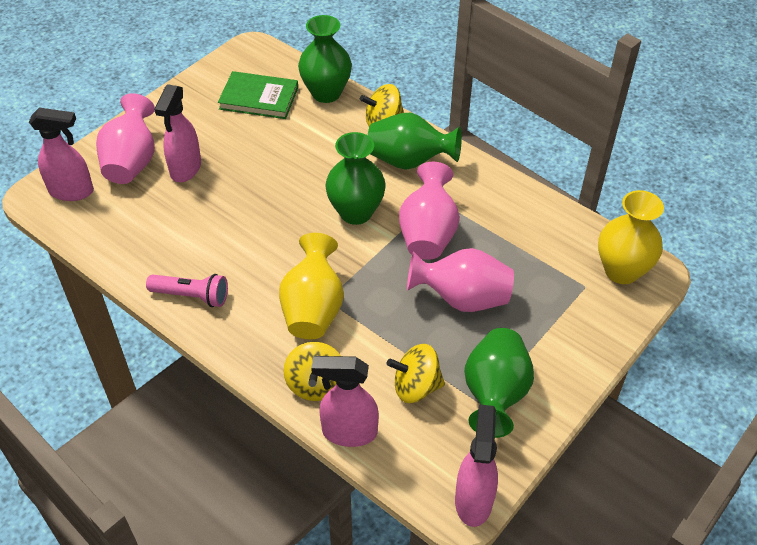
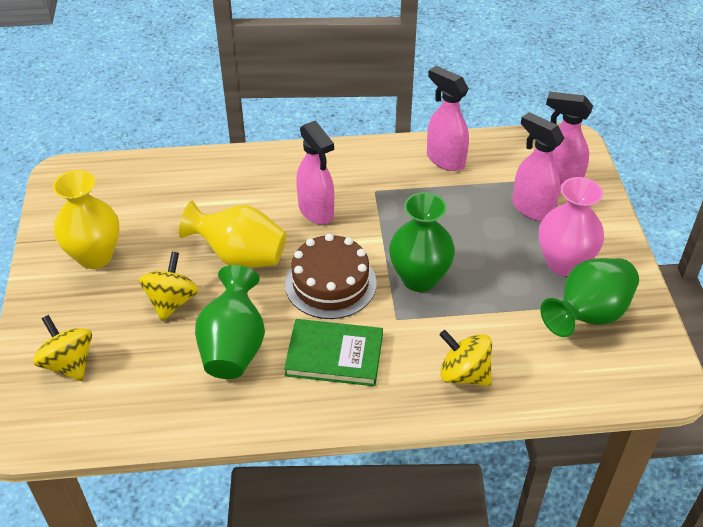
brown cake: none = 0 -> [285,234,377,319] = 1
green vase: [298,15,352,103] [325,132,386,225] [368,112,462,170] [464,328,534,438] = 4 -> [195,265,265,379] [389,192,455,292] [540,258,639,337] = 3
pink flashlight: [146,274,228,307] = 1 -> none = 0
pink vase: [96,93,155,184] [399,162,460,260] [407,248,514,312] = 3 -> [539,177,604,276] = 1

